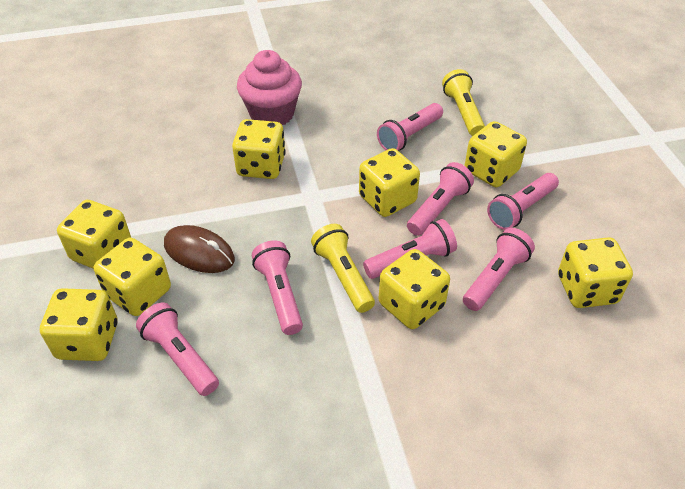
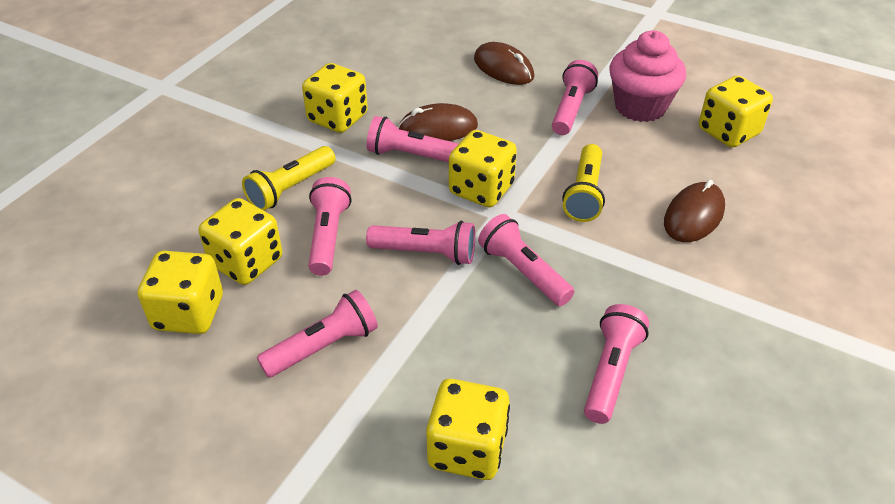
brown mouse: [164,225,235,273] = 1 -> [398,103,478,141] [474,42,534,85] [664,180,725,242] = 3
yellow dice: [40,288,118,361] [57,200,131,269] [94,238,171,316] [232,119,286,179] [359,148,420,217] [379,249,450,329] [465,121,527,187] [558,237,633,308] = 8 -> [138,251,223,334] [199,198,282,285] [302,63,368,133] [426,379,510,480] [449,130,517,207] [699,76,773,147] = 6

